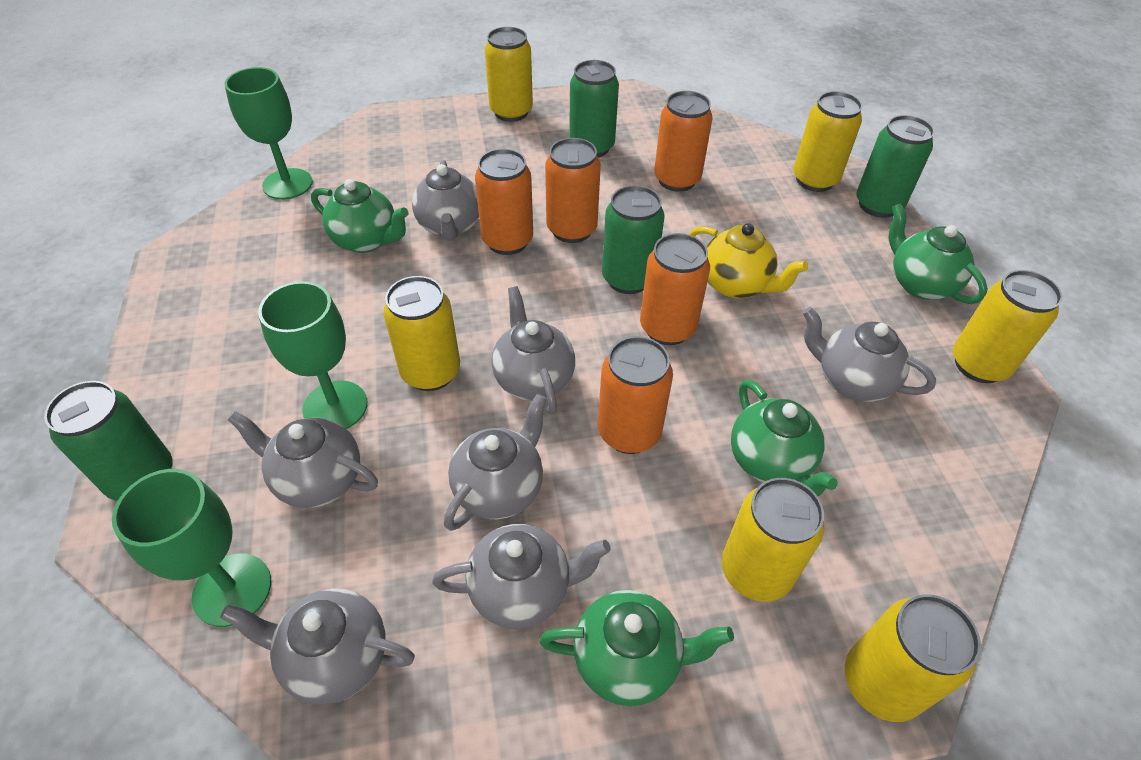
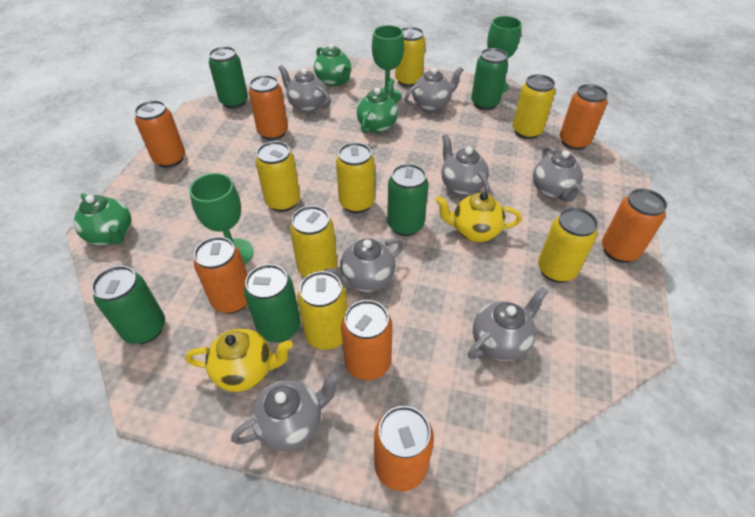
green can: [44,381,172,501] [569,60,619,157] [602,185,664,294] [856,115,935,218] = 4 -> [92,266,165,344] [209,46,248,109] [244,264,301,343] [387,164,428,236] [471,48,508,110] = 5
green teapot: [311,179,409,253] [539,590,734,706] [731,380,838,496] [888,203,988,304] = 4 -> [74,193,132,245] [314,44,351,86] [357,78,398,133] = 3
orange can: [475,148,533,255] [545,138,601,243] [598,336,673,454] [640,233,710,345] [654,91,713,192] = 5 -> [134,100,185,168] [194,237,247,314] [249,75,288,140] [341,300,393,380] [374,406,434,491] [560,84,608,150] [602,188,667,263] = 7
yellow can: [383,276,460,391] [485,27,533,122] [722,478,824,602] [793,91,863,192] [845,594,981,722] [953,270,1063,383] = 6 -> [256,141,300,212] [290,206,337,277] [297,271,348,350] [336,142,375,213] [395,27,425,87] [513,74,555,139] [538,207,598,283] = 7
yellow teapot: [689,223,808,298] = 1 -> [185,328,293,392] [435,192,522,242] = 2

